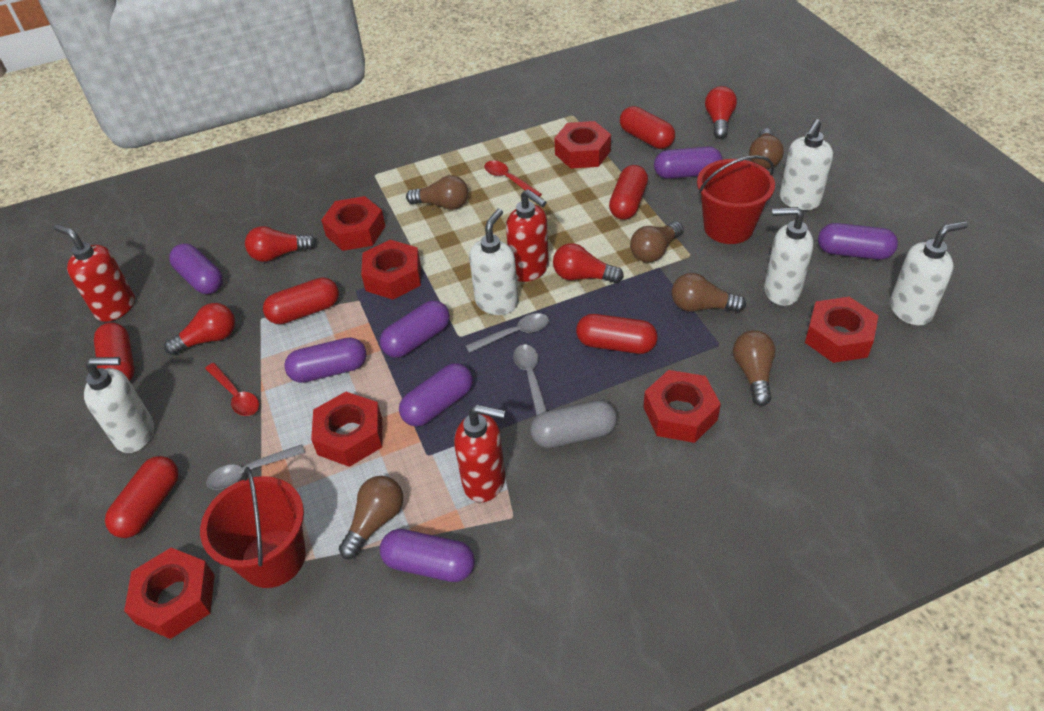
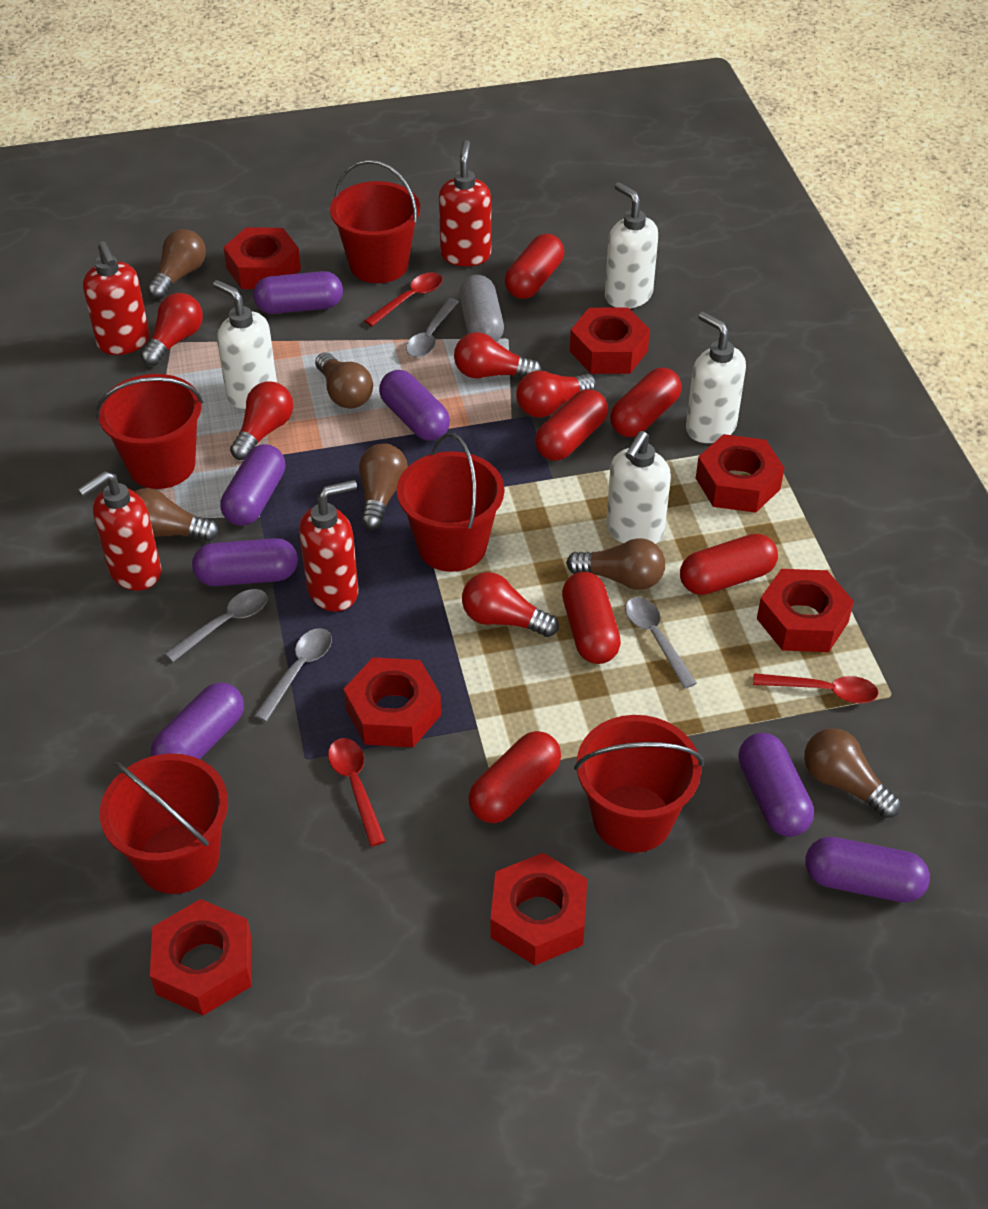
grey spoon: [206,444,305,490] [466,313,549,353] [513,345,547,415] = 3 -> [165,589,268,662] [254,628,332,721] [406,298,459,358] [625,597,697,689] = 4
red bucket: [200,467,306,588] [697,155,775,244] = 2 -> [96,374,203,489] [100,754,228,894] [330,160,420,283] [397,433,504,572] [574,715,703,853] = 5
red light bulb: [164,303,235,355] [245,226,316,262] [553,243,624,283] [705,86,737,139] = 4 -> [141,293,203,366] [230,381,293,460] [454,332,541,378] [462,572,559,637] [516,370,596,418] = 5
red soap dispenser: [54,224,135,322] [454,405,505,502] [506,189,549,282] = 3 -> [78,471,161,591] [83,241,150,355] [299,480,358,612] [439,140,491,266] = 4
red spoon: [205,363,259,416] [484,161,542,197] = 2 -> [328,738,386,846] [364,272,443,326] [753,673,878,703] = 3
white soap dispenser: [84,357,154,453] [469,209,518,315] [764,207,814,306] [780,119,833,210] [890,221,968,325] = 5 -> [213,280,277,409] [605,182,658,308] [606,431,671,544] [686,312,746,443] = 4

